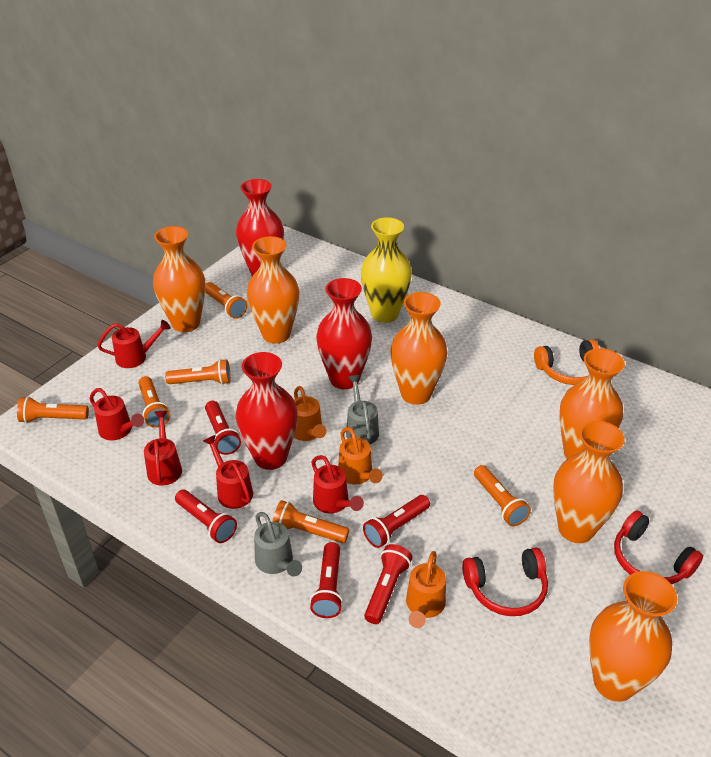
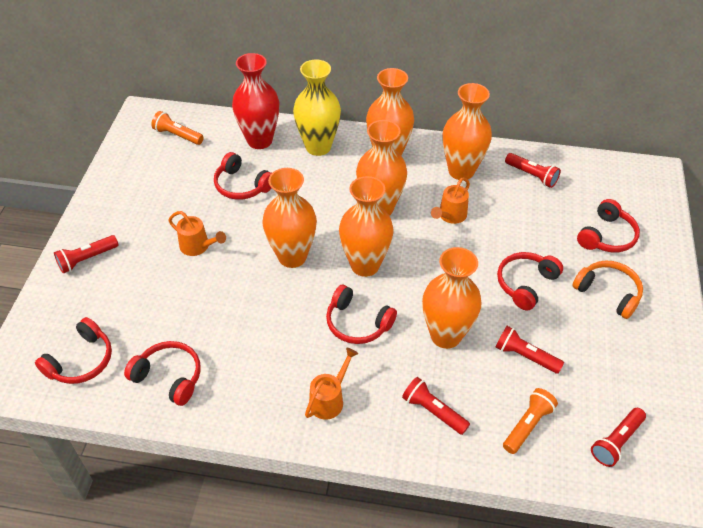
grey watering can: [254,512,302,577] [346,375,379,444] = 2 -> none = 0
orange flashlight: [17,396,89,423] [138,376,170,428] [165,359,231,385] [205,282,247,319] [272,500,349,543] [474,465,531,526] = 6 -> [151,111,204,145] [503,388,558,454] = 2
red headphones: [462,548,548,616] [614,511,703,584] = 2 -> [35,317,112,384] [124,341,201,406] [214,152,272,200] [326,285,397,344] [497,252,563,311] [577,199,640,252] = 6
red vase: [236,179,284,276] [236,352,298,470] [316,278,372,389] = 3 -> [232,53,279,149] = 1
red watering can: [90,388,144,440] [97,320,171,368] [144,411,182,486] [203,435,253,509] [311,455,364,513] = 5 -> none = 0

